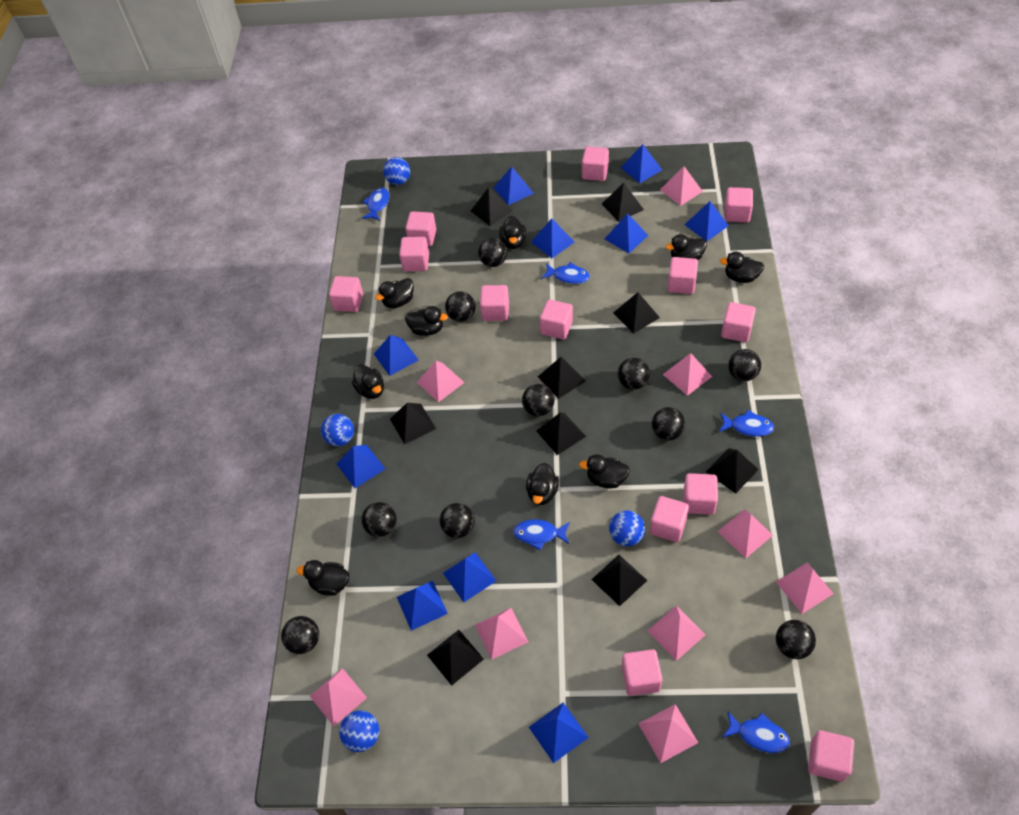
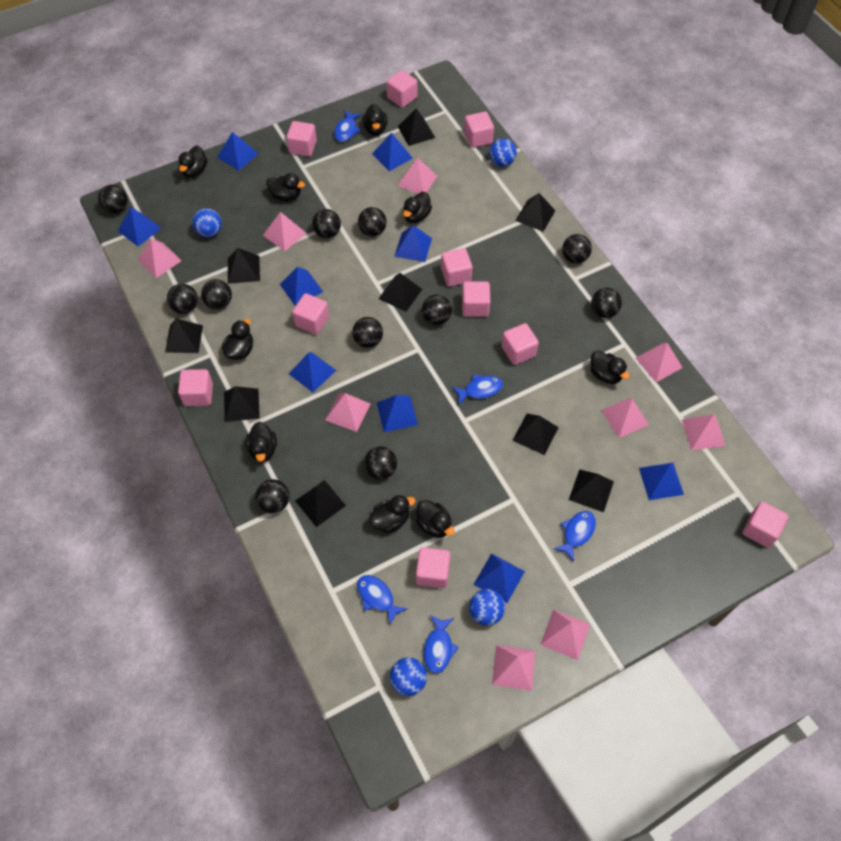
black ball: [281,616,319,654] [361,502,397,537] [440,503,475,538] [445,291,475,322] [478,238,507,267] [522,384,554,416] [617,358,650,390] [652,407,686,441] [728,349,761,381] [776,620,816,659] = 10 -> [98,185,128,213] [167,284,198,314] [201,279,232,309] [255,479,290,513] [312,209,341,238] [352,317,383,348] [358,207,387,236] [364,446,397,480] [422,295,452,325] [562,234,592,264] [591,288,622,318] = 11
blue pyramid: [337,445,385,488] [374,335,418,376] [397,581,448,631] [443,552,496,602] [494,166,534,205] [529,703,589,763] [531,218,574,258] [605,213,648,253] [621,144,662,183] [684,201,729,241] = 10 -> [118,207,161,247] [217,132,259,171] [280,267,323,306] [289,352,336,393] [372,132,413,171] [377,395,418,432] [394,225,432,262] [473,553,525,603] [639,463,684,500] = 9
pink cube: [329,276,363,312] [399,237,429,271] [405,211,436,246] [480,285,509,321] [540,299,573,339] [582,147,609,181] [622,649,662,696] [650,496,689,542] [668,257,698,294] [684,473,718,515] [721,302,756,342] [724,187,753,222] [808,730,854,782] = 13 -> [178,369,213,406] [286,121,317,157] [292,293,329,335] [387,70,417,108] [416,547,450,588] [441,248,473,287] [462,281,490,317] [464,112,494,148] [502,323,539,365] [742,501,789,548] = 10

